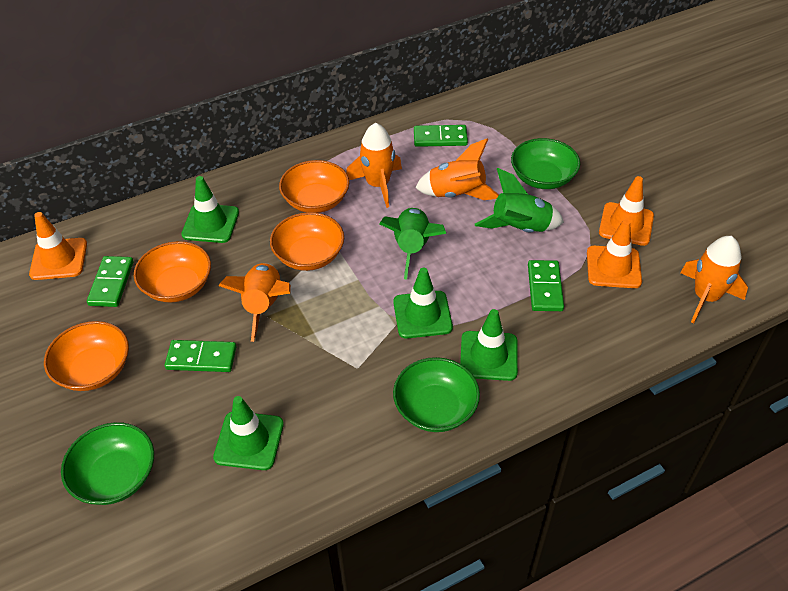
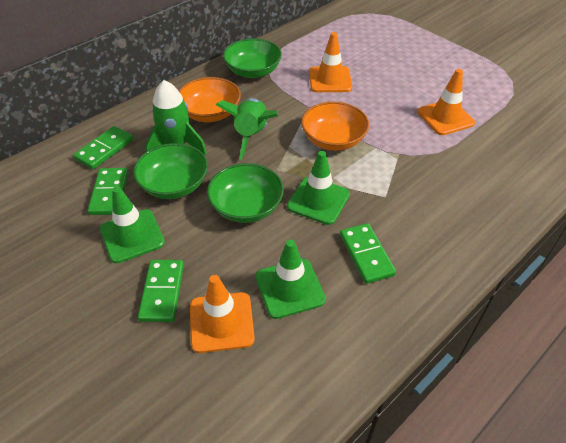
green traffic cone: [181,176,239,243] [213,396,284,470] [393,268,453,339] [460,309,518,381] = 4 -> [100,186,165,263] [255,240,326,319] [287,151,350,225] = 3
orange bowl: [44,321,129,391] [134,241,211,302] [270,212,344,271] [279,160,349,213] = 4 -> [179,77,241,122] [301,102,369,151] = 2
orange rocket: [218,263,291,342] [346,123,402,208] [415,139,499,200] [680,236,748,323] = 4 -> none = 0

